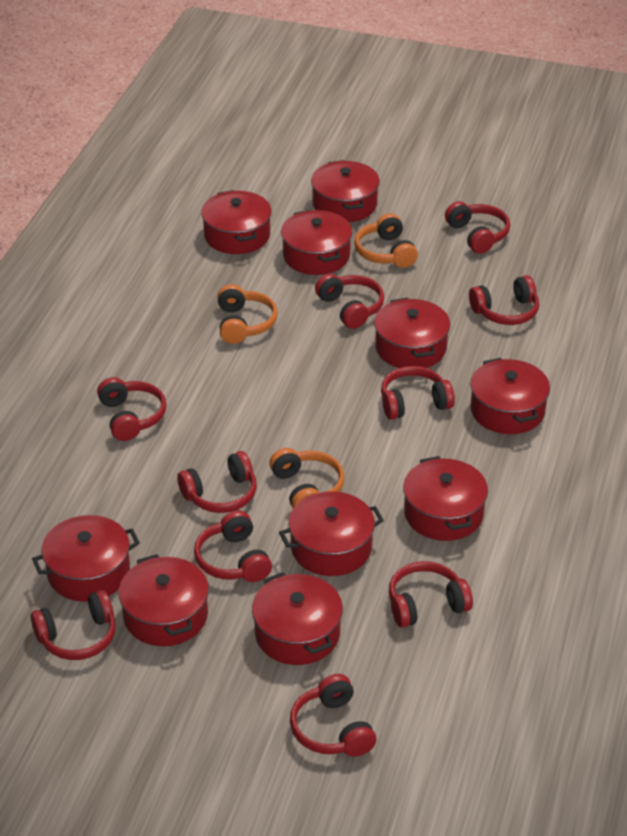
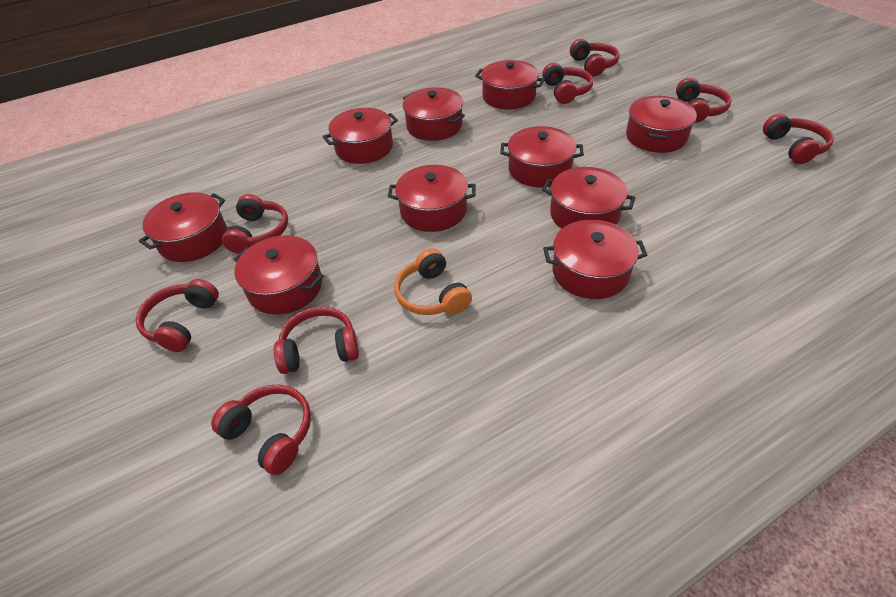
orange headphones: [218,284,278,344] [269,448,344,508] [354,213,418,268] = 3 -> [394,248,472,315] = 1
red headphones: [30,590,116,660] [97,377,167,441] [177,451,257,513] [194,510,272,582] [290,674,376,757] [315,274,384,329] [381,366,455,420] [389,561,473,628] [445,201,510,254] [469,275,539,325] = 10 -> [136,279,219,352] [211,384,311,475] [222,194,288,253] [274,306,359,374] [542,63,593,104] [570,39,620,76] [676,78,732,123] [763,114,834,164] = 8

